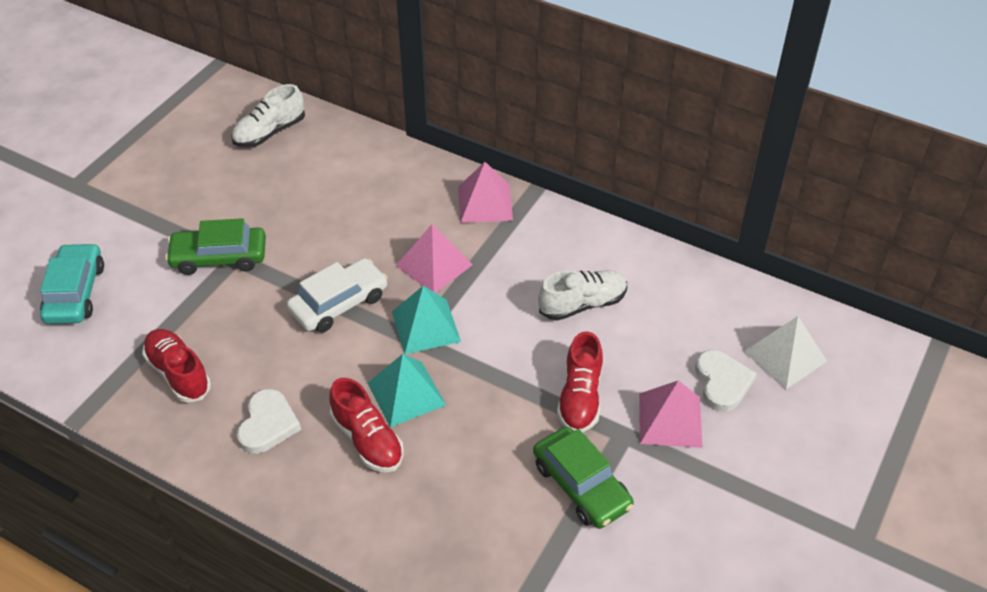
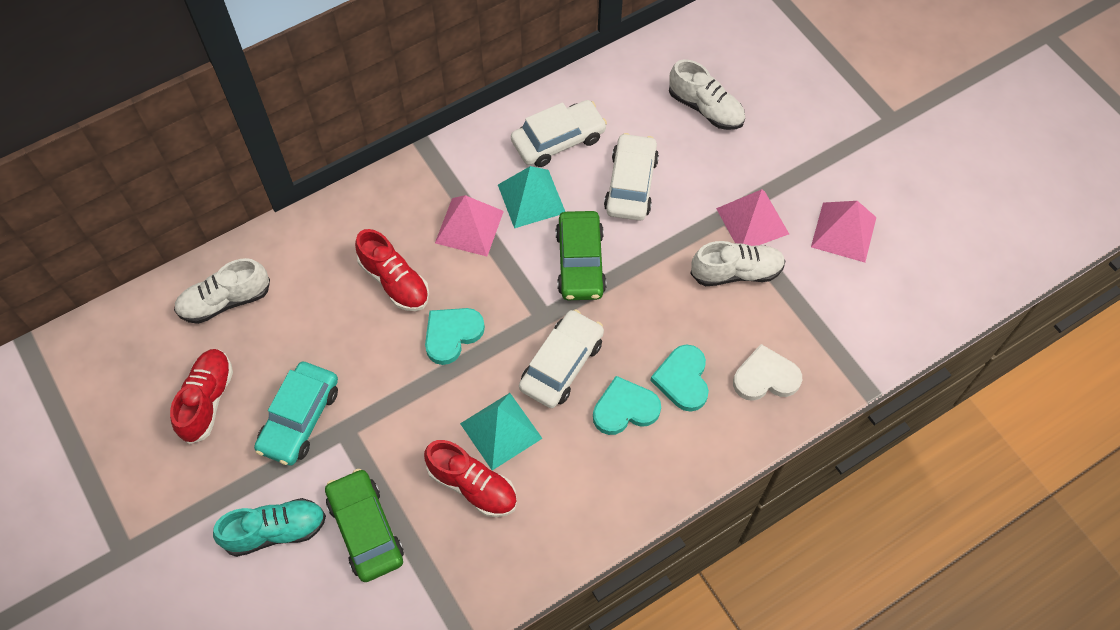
turquoise heart: none = 0 -> [425,308,485,365] [593,376,661,435] [650,344,709,412] = 3
turquoise shoe: none = 0 -> [213,498,326,557] = 1
white car: [287,258,388,333] = 1 -> [511,100,607,167] [519,309,604,408] [604,133,659,221] = 3
white heart: [237,389,301,454] [695,350,757,412] = 2 -> [733,344,802,401] = 1
white pyramid: [744,316,827,389] = 1 -> none = 0
white shoe: [231,84,305,147] [538,270,627,321] = 2 -> [174,258,270,324] [669,59,745,130] [690,241,786,286] = 3

